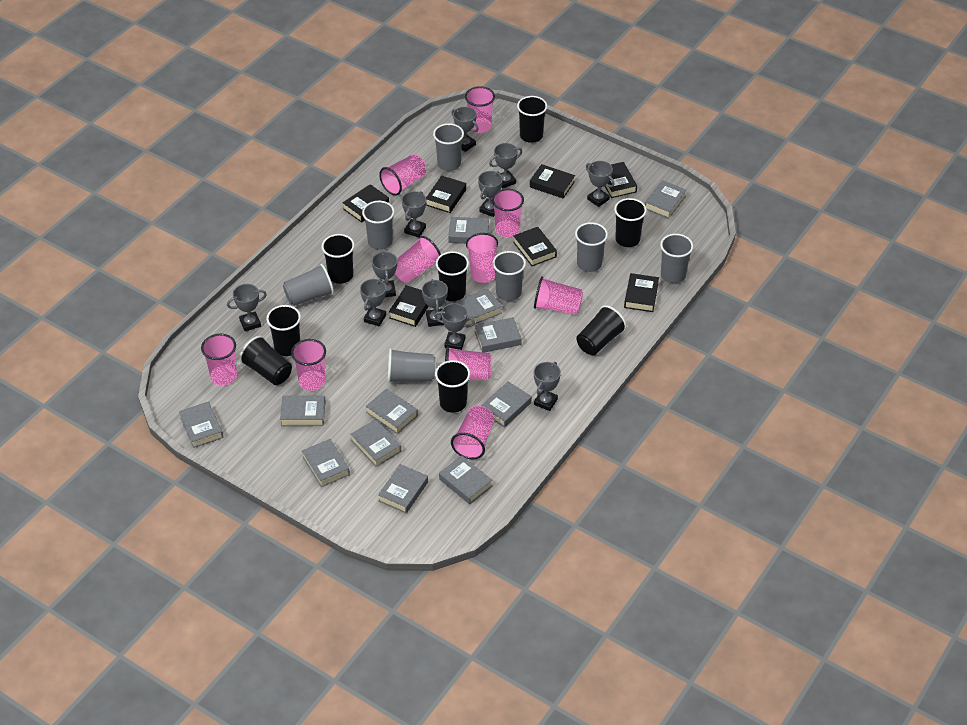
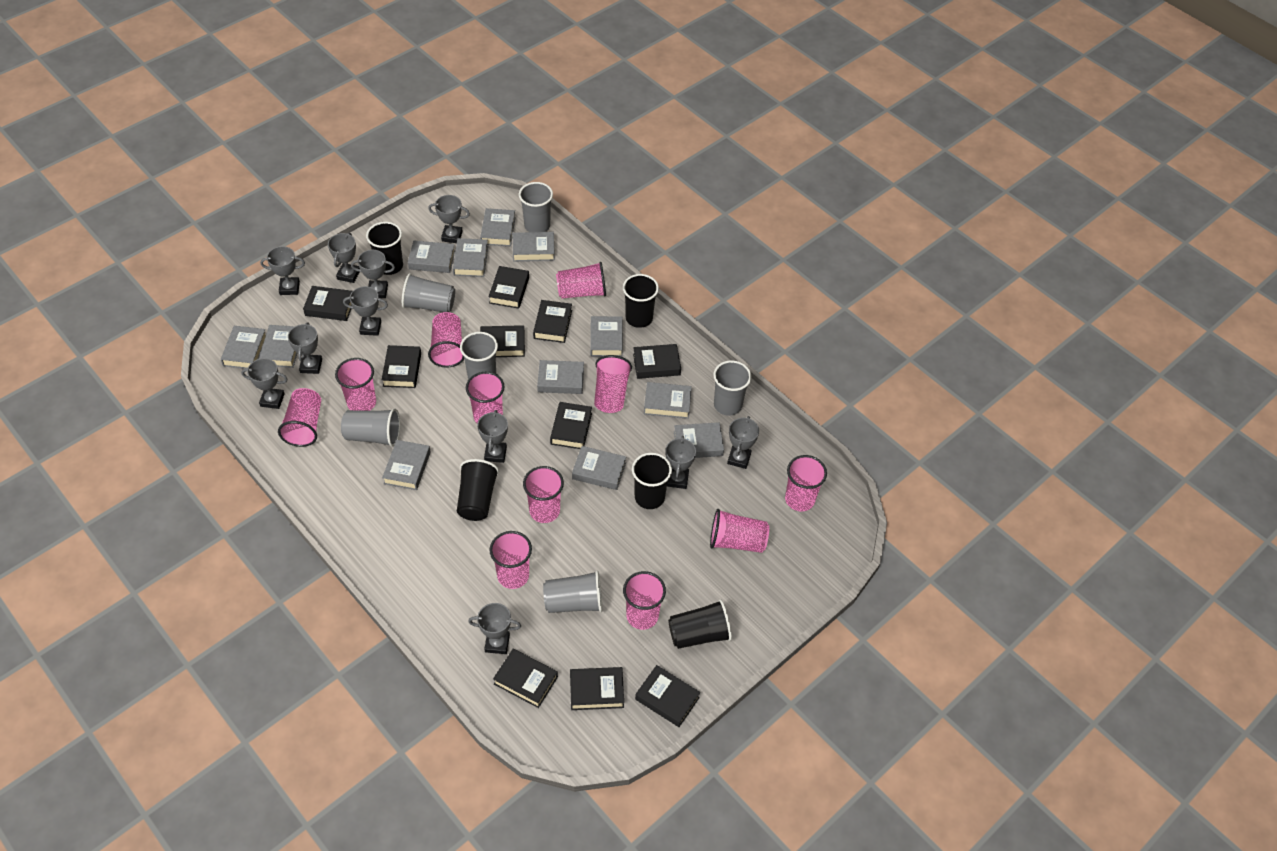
black book: [342,184,389,223] [389,285,429,327] [426,175,466,213] [513,227,557,266] [530,164,575,199] [605,162,637,198] [624,273,659,312] = 7 -> [303,286,352,321] [382,345,421,388] [480,325,525,357] [488,266,529,309] [493,649,558,708] [533,300,572,343] [550,402,592,449] [570,667,624,710] [633,344,681,379] [635,665,701,727] = 10
black cup: [239,336,292,385] [266,305,301,356] [322,234,355,284] [435,360,470,413] [436,251,469,301] [517,96,547,143] [576,305,627,355] [614,198,647,247] = 8 -> [366,222,403,275] [457,459,499,521] [623,274,659,328] [632,453,672,509] [668,599,732,649] = 5
grey cup: [283,264,334,306] [362,201,395,250] [388,348,435,383] [433,123,464,171] [493,251,526,301] [575,222,608,272] [660,234,694,283] = 7 -> [341,408,400,447] [402,273,455,312] [460,332,498,379] [519,182,553,232] [543,571,602,613] [713,360,752,416] = 6
pink cup: [201,334,237,385] [291,339,326,391] [379,154,426,196] [395,236,441,283] [445,346,492,380] [451,406,495,459] [465,86,495,133] [466,233,498,283] [492,189,524,237] [534,276,583,315] = 10 -> [278,388,321,447] [335,358,376,411] [428,312,464,368] [466,372,505,423] [489,531,532,589] [523,466,564,523] [556,262,606,299] [594,355,632,413] [623,571,666,630] [710,509,769,553] [785,455,827,511] = 11

